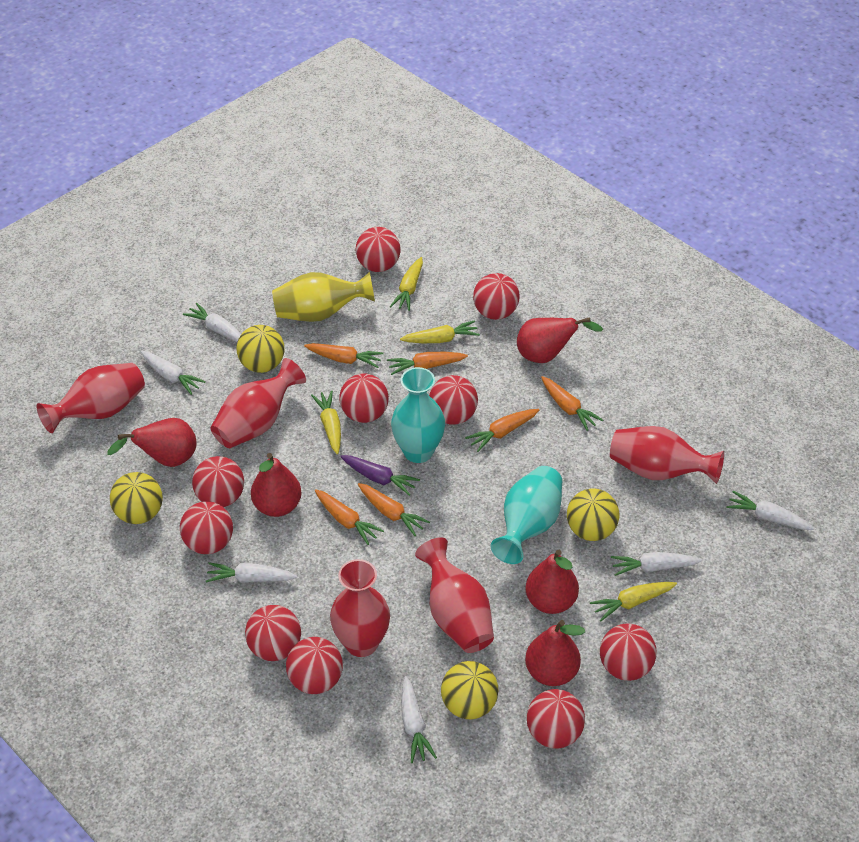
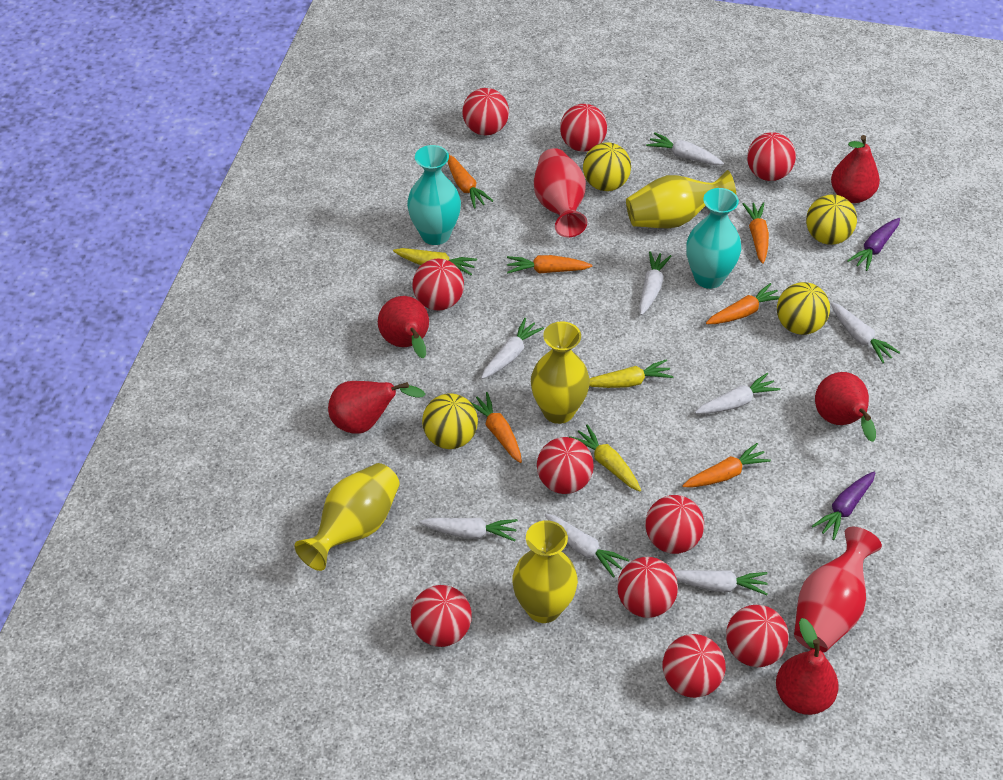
purple carrot: [340,455,420,496] = 1 -> [812,471,875,540] [847,218,900,271] = 2
red vase: [36,363,145,433] [210,358,306,448] [330,559,390,657] [415,537,494,653] [610,426,724,484] = 5 -> [534,148,587,237] [794,527,882,653] = 2
white carrot: [141,351,206,395] [183,303,241,342] [206,562,297,583] [401,676,437,763] [611,552,702,576] [726,491,814,530] = 6 -> [419,518,518,541] [481,318,544,379] [545,514,629,578] [639,251,671,315] [646,132,724,165] [673,570,768,595] [695,373,780,414] [830,302,900,363] = 8
yellow carrot: [311,390,341,454] [390,257,423,311] [400,320,480,343] [590,582,677,621] = 4 -> [393,248,477,275] [569,424,641,491] [589,359,674,388] = 3
yellow vase: [272,272,375,322] = 1 -> [295,463,400,571] [512,520,578,623] [531,321,590,424] [626,170,736,228] = 4

